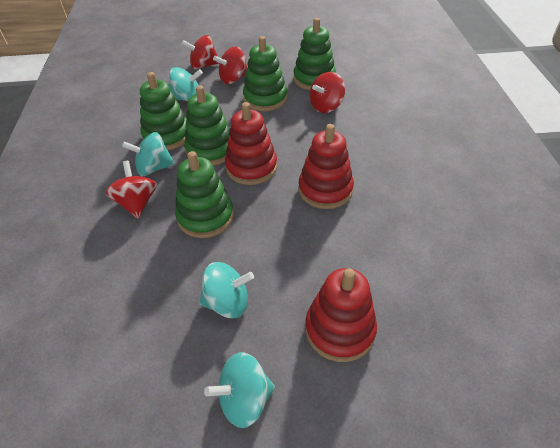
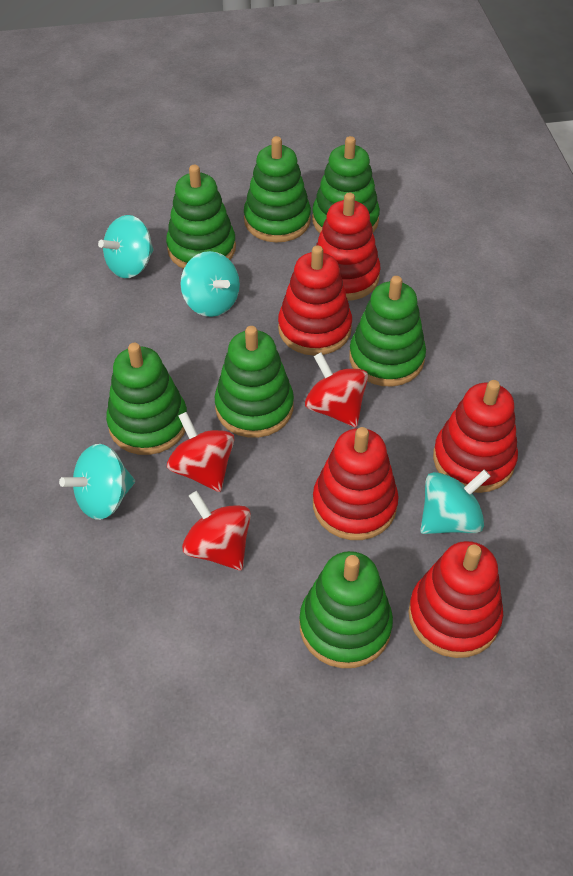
green stacking toy: [140,72,187,150] [175,151,234,238] [184,85,230,166] [243,36,287,111] [293,18,336,90] = 5 -> [106,343,187,455] [166,165,236,269] [215,326,294,438] [244,136,311,242] [299,551,393,668] [312,136,380,233] [349,276,426,386] = 7
red spinning top: [105,161,157,219] [181,35,219,70] [213,46,248,84] [310,72,345,113] = 4 -> [167,412,234,492] [182,491,251,571] [305,353,368,427] = 3
red stacking toy: [225,102,277,185] [298,124,354,209] [305,268,377,362] = 3 -> [278,245,352,356] [313,427,399,540] [316,193,380,301] [408,541,503,658] [433,380,518,493] = 5

